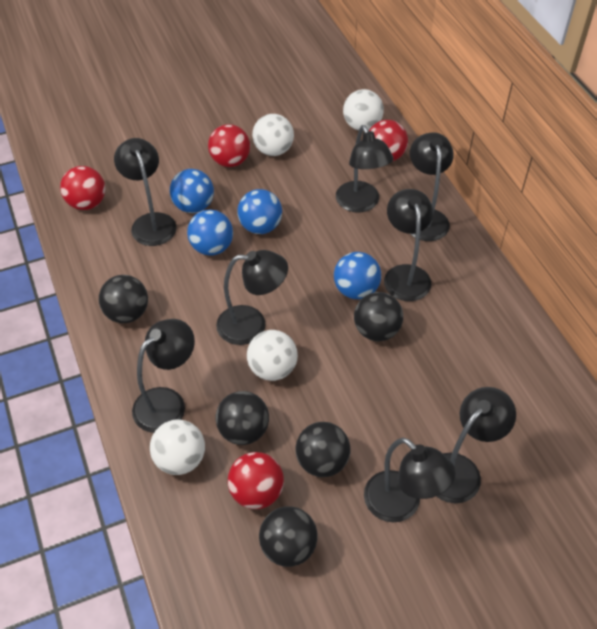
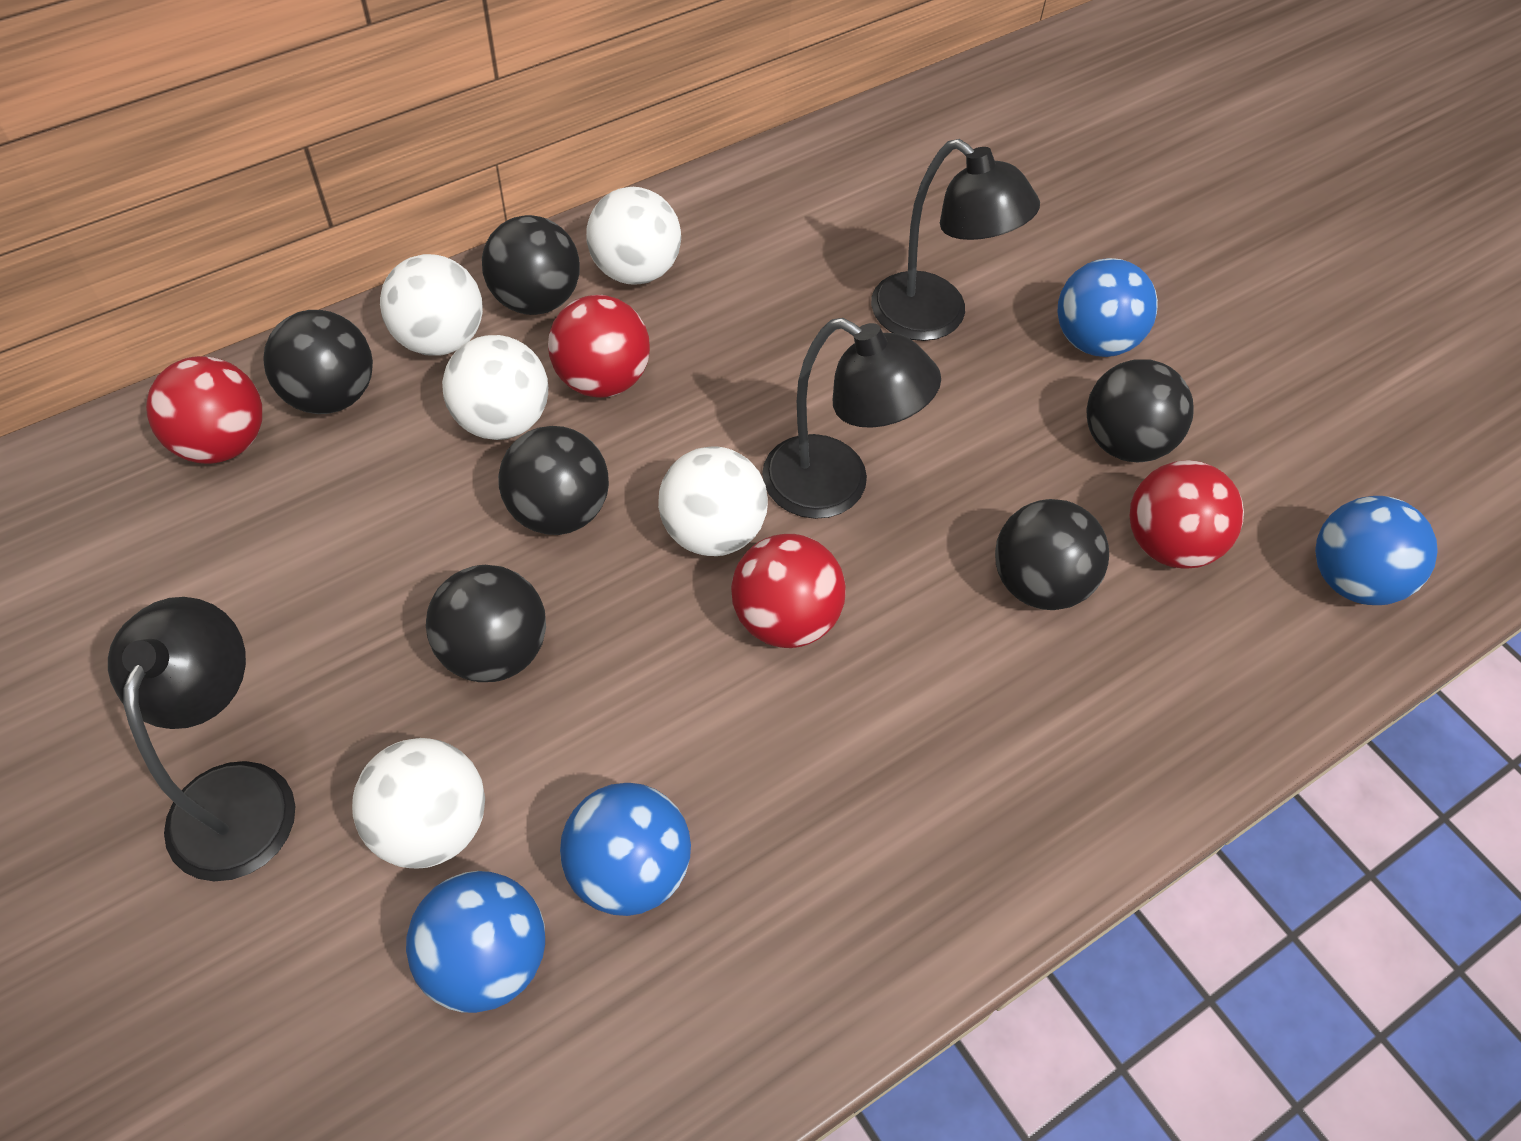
black ball: [99,275,148,323] [216,391,269,445] [259,506,317,567] [295,422,350,477] [354,292,403,341] = 5 -> [263,310,373,414] [426,565,546,682] [482,215,580,315] [498,426,609,535] [995,499,1109,610] [1086,359,1193,462] = 6
black lamp: [114,138,177,246] [132,319,195,433] [216,250,288,345] [336,125,393,213] [364,438,456,522] [384,189,433,301] [410,132,454,241] [436,387,516,503] = 8 -> [108,597,296,881] [762,318,941,519] [871,139,1040,341] = 3
white ball: [150,419,205,475] [247,330,298,381] [252,114,294,156] [343,89,384,131] = 4 -> [352,738,485,868] [380,254,483,356] [442,335,548,440] [586,187,681,285] [658,446,768,556] = 5

